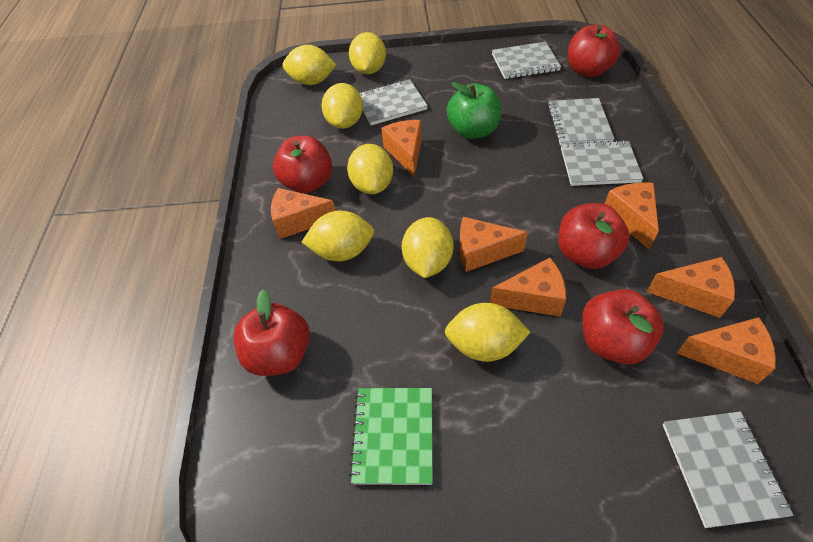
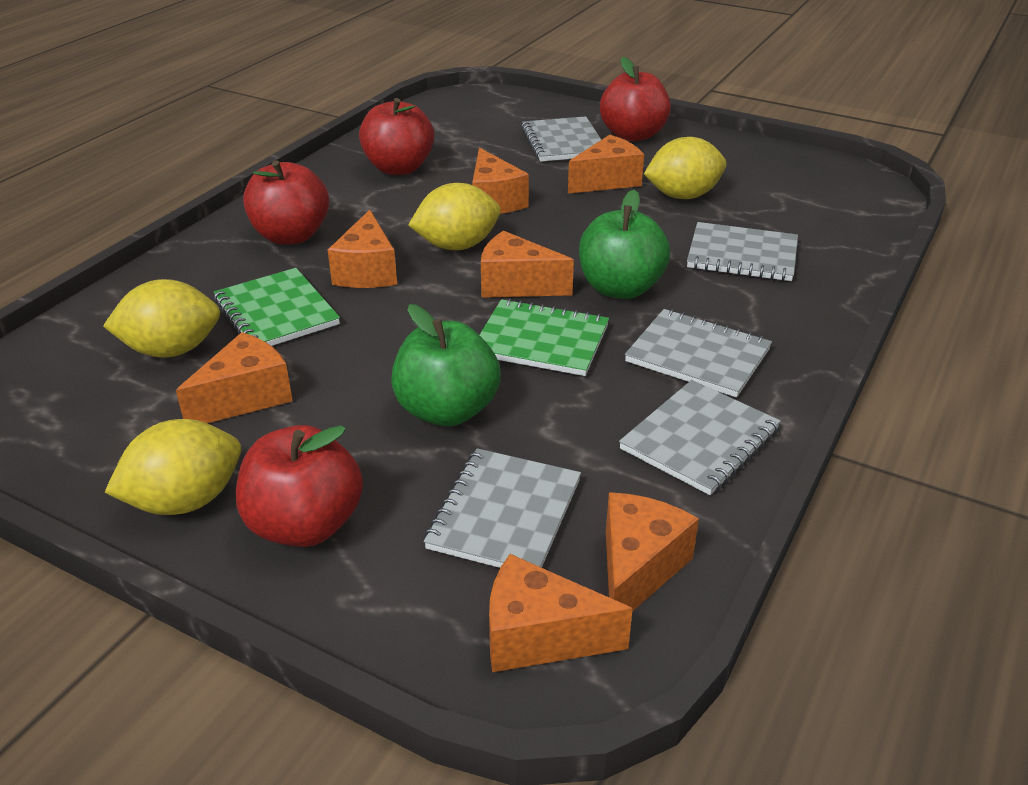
green apple: [447,82,502,139] = 1 -> [391,304,501,426] [579,190,670,299] = 2
green notebook: [349,388,433,485] = 1 -> [214,268,340,346] [480,299,609,376] = 2
red apple: [234,290,310,376] [273,136,332,193] [558,203,630,269] [568,25,620,77] [582,289,664,364] = 5 -> [236,425,363,547] [243,160,329,245] [359,98,434,175] [600,57,671,141] = 4
yellow lemon: [283,45,336,85] [302,210,374,261] [321,83,363,129] [347,144,393,194] [349,32,386,74] [402,217,454,278] [445,303,530,362] = 7 -> [103,279,220,358] [104,419,241,515] [408,183,501,250] [644,137,727,199] = 4

